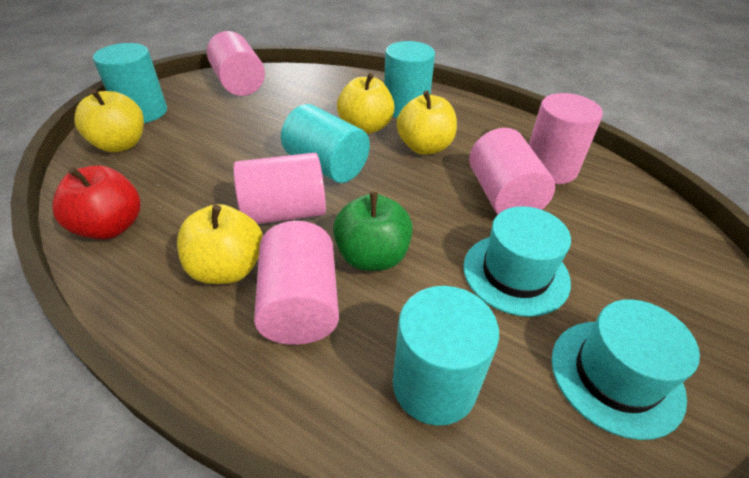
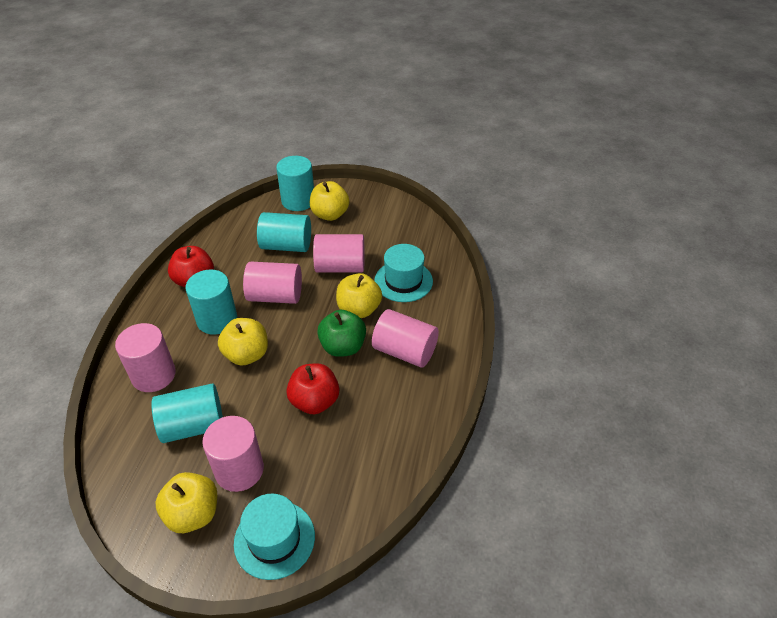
red apple: [52,165,141,239] = 1 -> [168,246,214,287] [286,363,339,414] = 2

